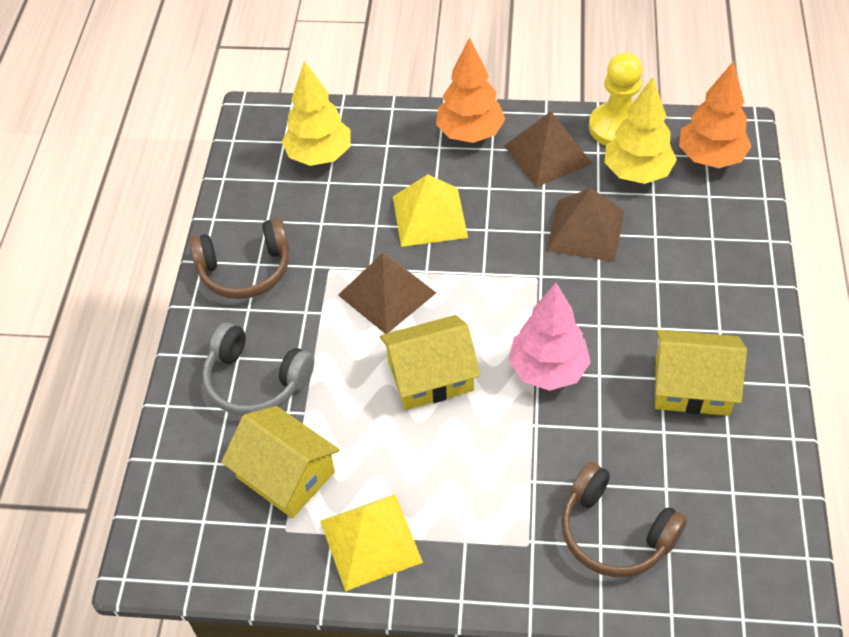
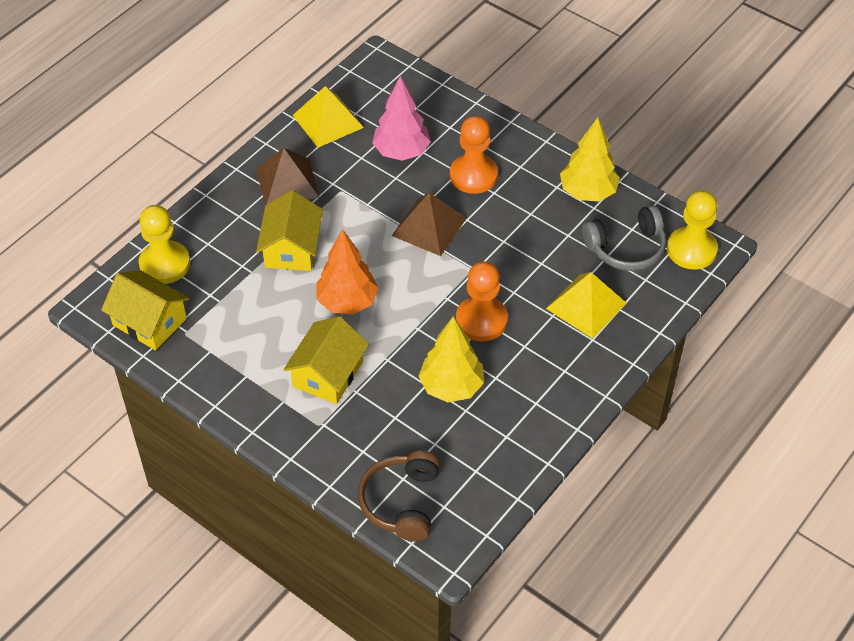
brown headphones: [189,218,289,299] [561,462,687,577] = 2 -> [358,451,440,542] = 1
brown pyramid: [338,253,436,334] [504,111,592,187] [546,188,624,262] = 3 -> [256,148,320,206] [392,193,467,256] = 2
orange pawn: none = 0 -> [450,116,498,194] [456,261,508,341] = 2
orange tree: [436,37,505,143] [679,61,752,168] = 2 -> [316,229,379,315] = 1
yellow pawn: [589,52,643,146] = 1 -> [139,205,190,284] [667,190,718,270] = 2

